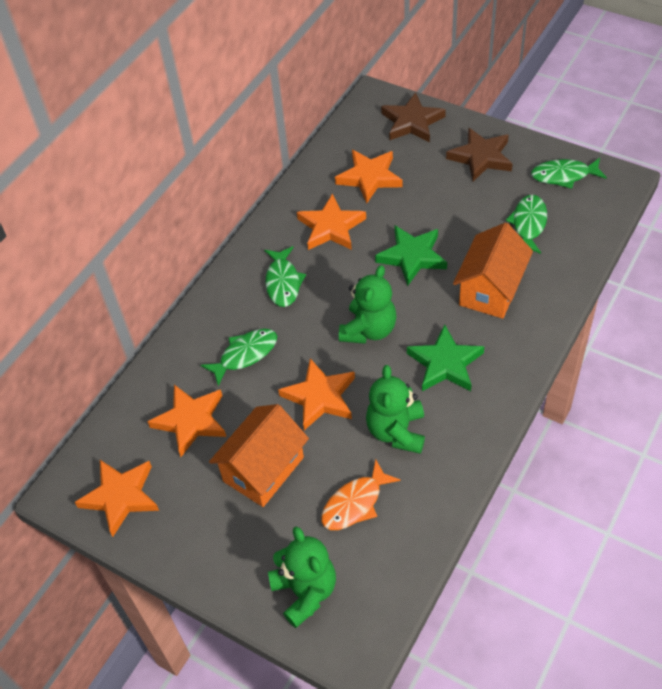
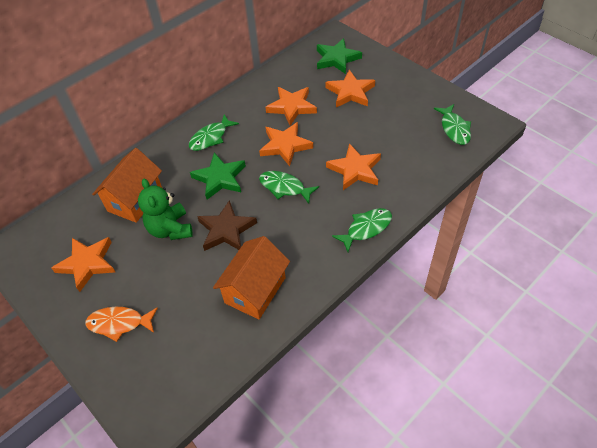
brown star: [381,92,446,143] [446,128,513,182] = 2 -> [197,200,257,251] = 1
green teddy bear: [268,527,336,628] [339,265,397,344] [366,365,425,454] = 3 -> [138,179,193,240] = 1

